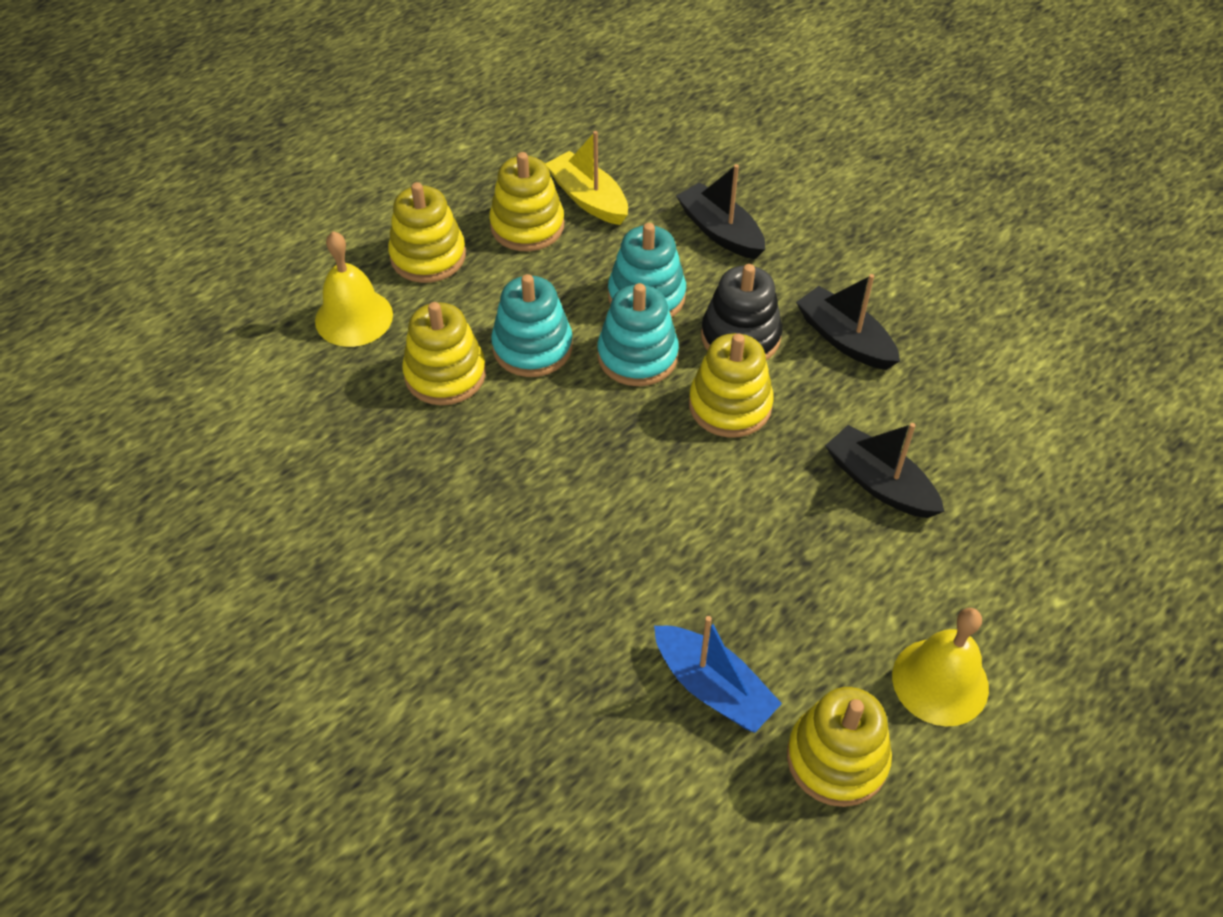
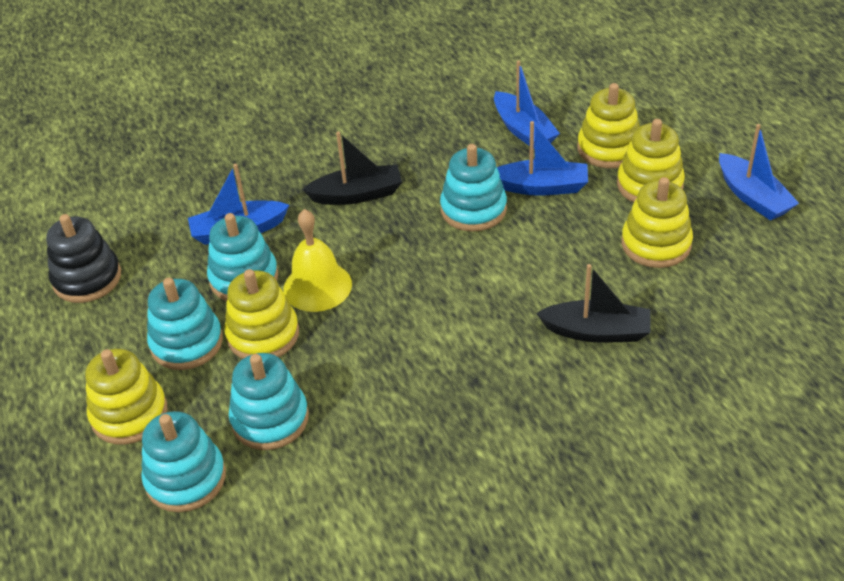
black boat: [676,164,765,259] [796,274,900,370] [825,423,945,518] = 3 -> [302,131,402,205] [536,264,651,343] = 2
blue boat: [654,616,782,733] = 1 -> [188,164,289,245] [494,60,560,149] [497,121,588,196] [719,124,799,221] = 4
turquoise stacking toy: [491,274,573,377] [597,283,679,386] [608,223,686,318] = 3 -> [141,411,226,512] [147,278,223,370] [207,213,278,301] [229,353,309,450] [440,144,507,232] = 5
yellow bell: [315,231,393,347] [892,608,989,727] = 2 -> [283,209,352,312] = 1
yellow boat: [545,131,628,225] = 1 -> none = 0

